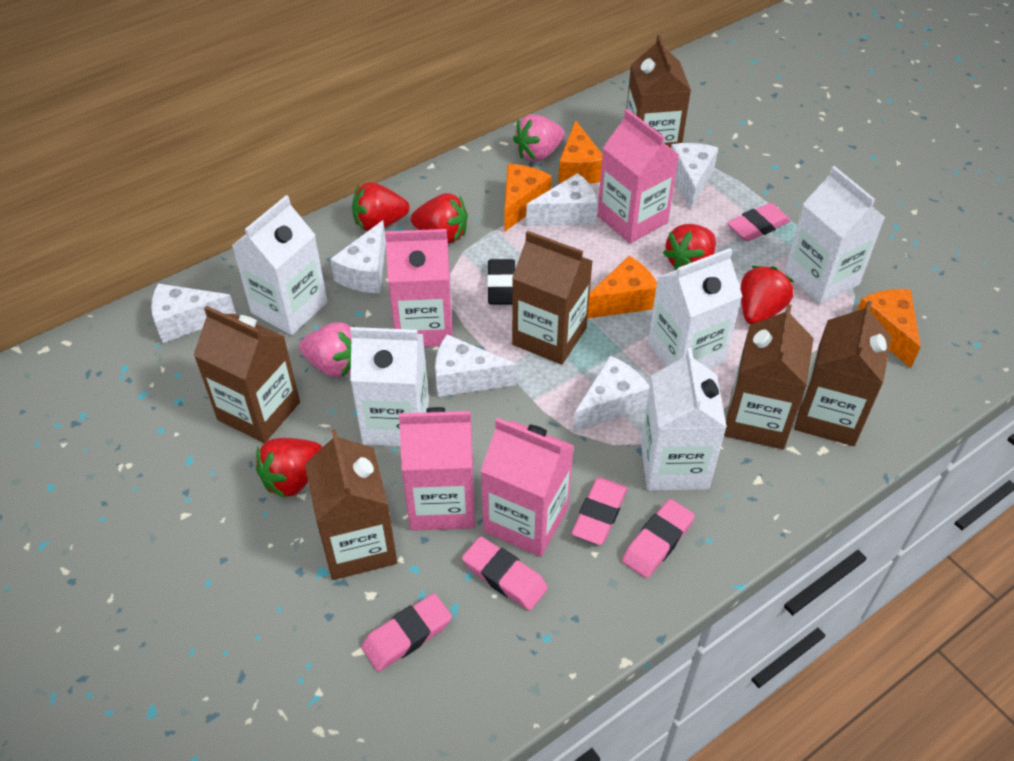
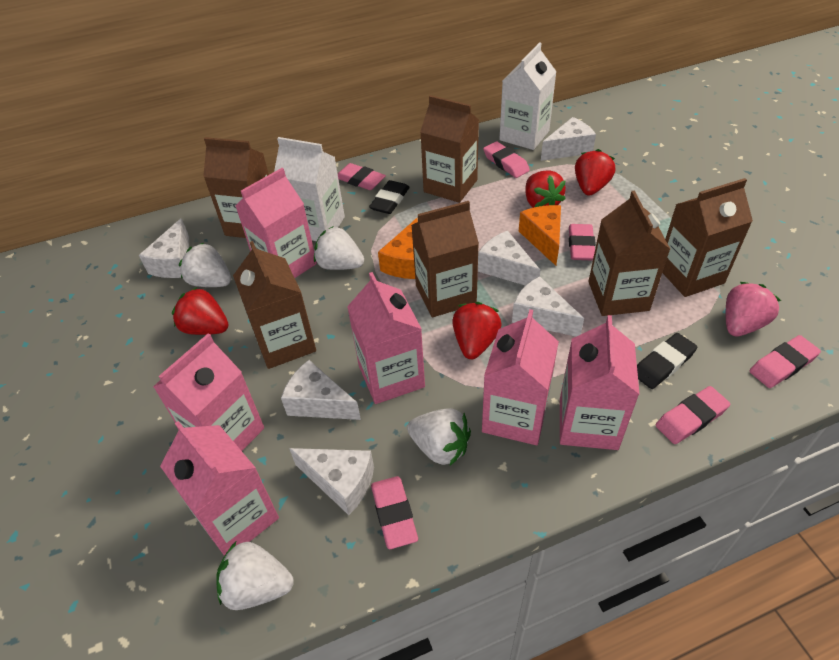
black eraser: [487,259,515,305] = 1 -> [369,180,410,214] [637,333,697,389] = 2
orange cheese: [504,164,552,232] [558,120,603,184] [587,256,657,319] [857,289,921,368] = 4 -> [378,218,418,279] [519,205,561,266] = 2
pink carton: [385,229,453,347] [399,407,475,531] [481,418,574,557] [597,109,679,243] = 4 -> [153,334,264,451] [160,421,279,556] [236,168,317,278] [347,272,425,404] [482,309,559,445] [560,315,639,450] = 6
pink eraser: [361,593,452,672] [462,536,548,610] [572,478,627,545] [622,499,695,578] [727,203,791,241] = 5 -> [338,163,386,190] [371,476,418,549] [483,141,530,178] [569,224,596,261] [656,386,730,444] [750,335,821,388] = 6
pink strawberry: [299,322,354,378] [513,114,565,162] = 2 -> [725,282,781,336] = 1
red strawberry: [256,438,322,498] [352,182,409,231] [411,193,468,243] [663,224,716,270] [741,266,794,324] = 5 -> [172,287,229,335] [452,302,502,359] [525,170,566,208] [575,149,615,196] = 4
white carton: [232,195,328,335] [350,327,429,446] [641,348,727,491] [648,248,742,369] [784,166,885,304] = 5 -> [274,137,345,241] [499,42,557,150] = 2
white strawberry: none = 0 -> [179,243,231,287] [216,542,294,610] [314,227,364,270] [407,408,471,466] = 4

